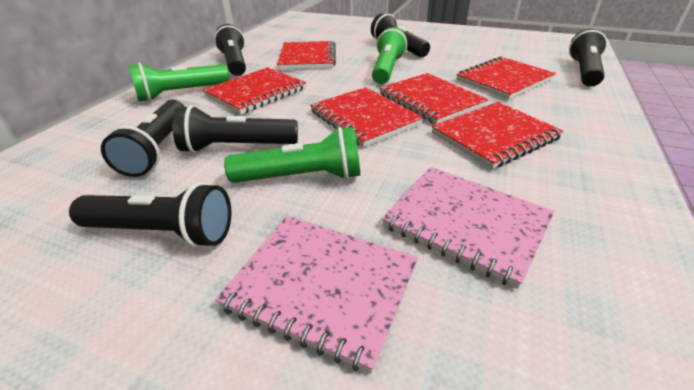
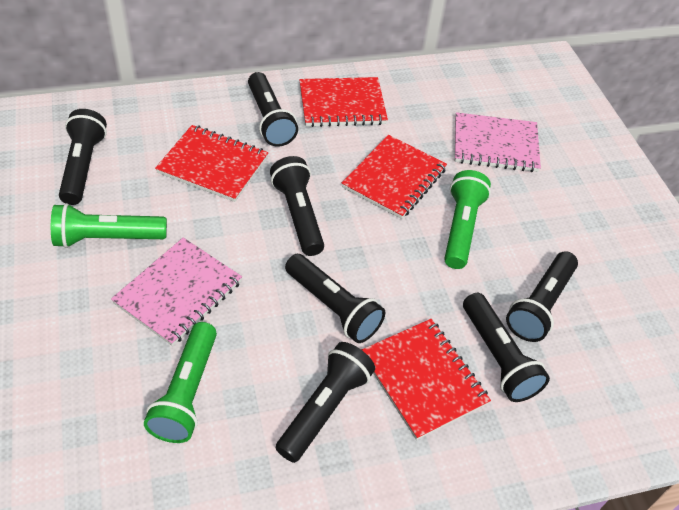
black flashlight: [69,182,231,248] [101,100,185,177] [172,105,298,153] [214,24,246,76] [371,13,430,58] [569,28,607,87] = 6 -> [59,109,107,205] [248,72,298,147] [270,156,324,256] [276,342,375,463] [285,254,385,343] [463,293,550,402] [506,251,578,342] = 7
red notebook: [203,67,306,114] [277,41,336,69] [310,87,424,147] [379,73,488,124] [432,102,564,169] [456,56,556,99] = 6 -> [155,125,268,202] [299,77,388,127] [342,135,447,219] [361,319,491,440] = 4

